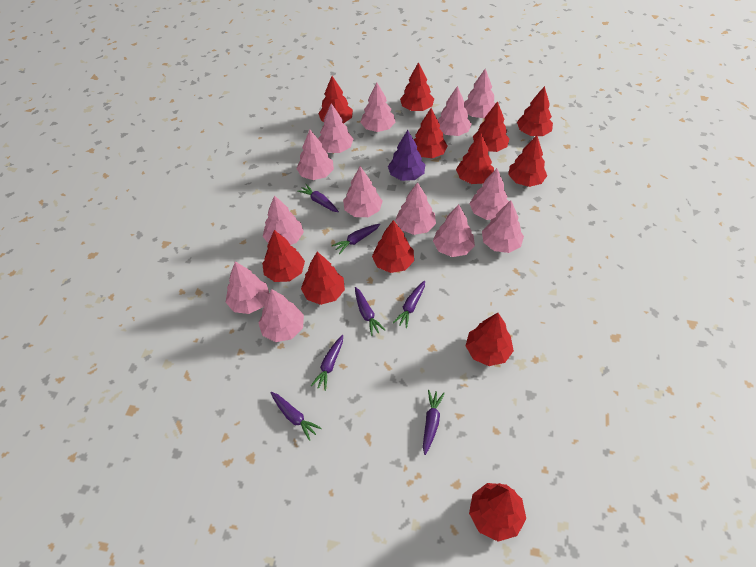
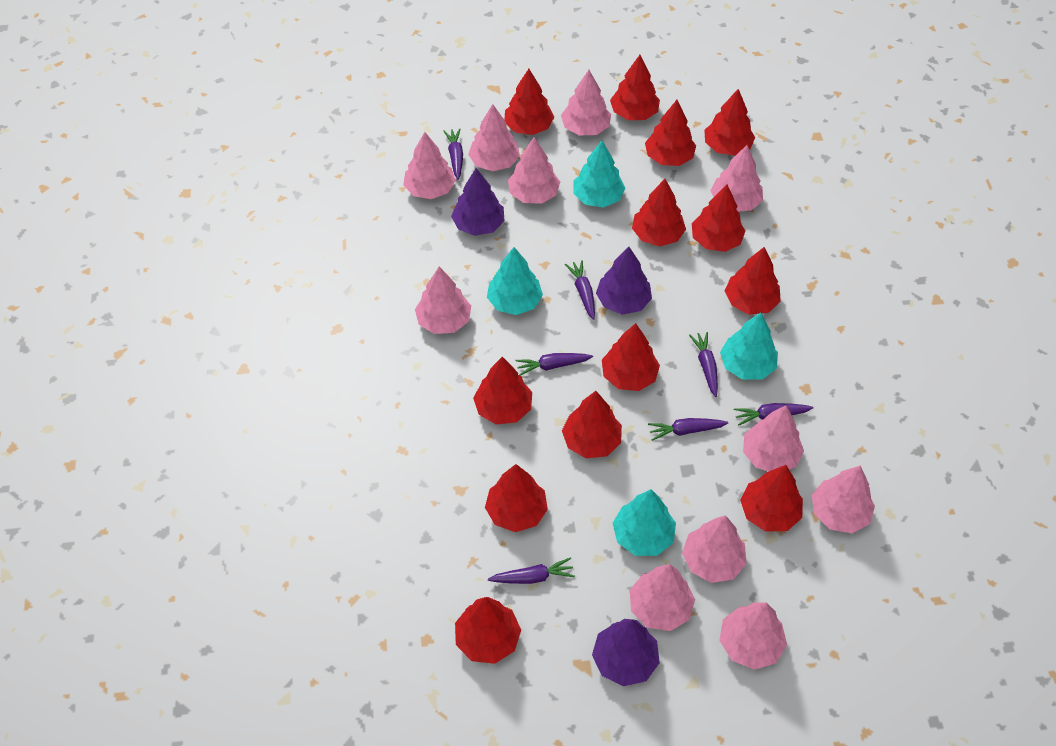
pink tree: [226,261,269,314] [258,289,304,342] [263,195,304,245] [296,129,334,180] [318,103,353,153] [343,166,382,217] [360,83,395,132] [396,182,436,235] [433,204,475,257] [437,86,471,136] [464,69,495,118] [470,168,509,220] [482,200,524,253] = 13 -> [403,132,456,199] [415,267,471,334] [468,104,520,171] [508,137,560,204] [561,70,611,135] [630,564,695,631] [682,515,747,583] [710,145,763,212] [719,602,787,670] [743,406,804,471] [812,465,875,533] = 11
purple tree: [388,130,425,181] = 1 -> [451,168,504,236] [592,619,660,686] [596,247,652,315] = 3
red tree: [262,230,305,282] [301,252,345,305] [318,76,353,124] [372,220,414,273] [400,62,434,111] [414,108,447,158] [456,133,494,184] [466,313,514,366] [469,483,526,542] [473,101,509,152] [508,135,547,187] [517,86,553,136] = 12 -> [455,597,521,664] [473,357,532,424] [485,464,548,532] [504,69,554,135] [562,391,622,458] [602,323,660,391] [610,55,660,120] [632,179,686,246] [645,100,696,166] [692,185,745,252] [704,89,755,156] [725,247,781,315] [740,465,803,532] = 13
turquoise tree: none = 0 -> [487,247,543,315] [573,141,625,208] [613,489,676,556] [720,313,778,380] = 4

